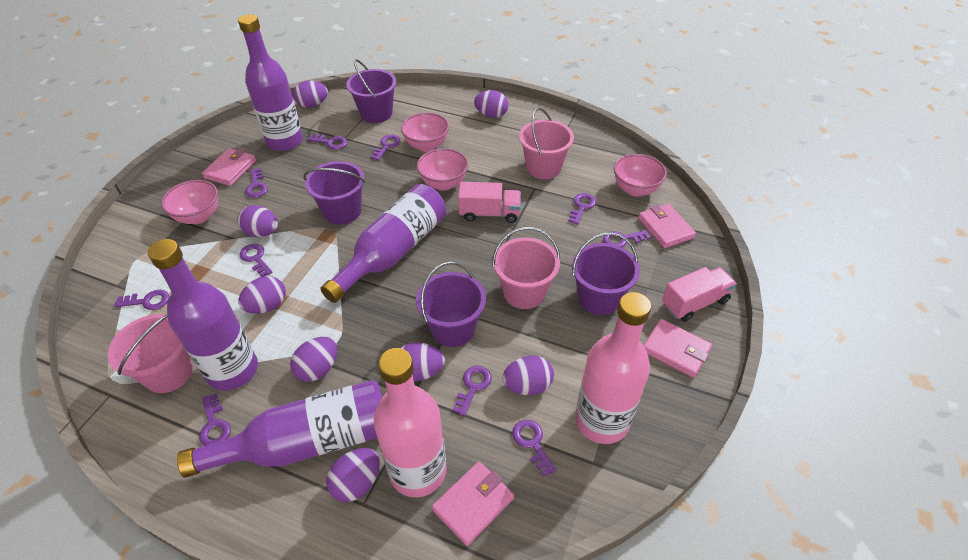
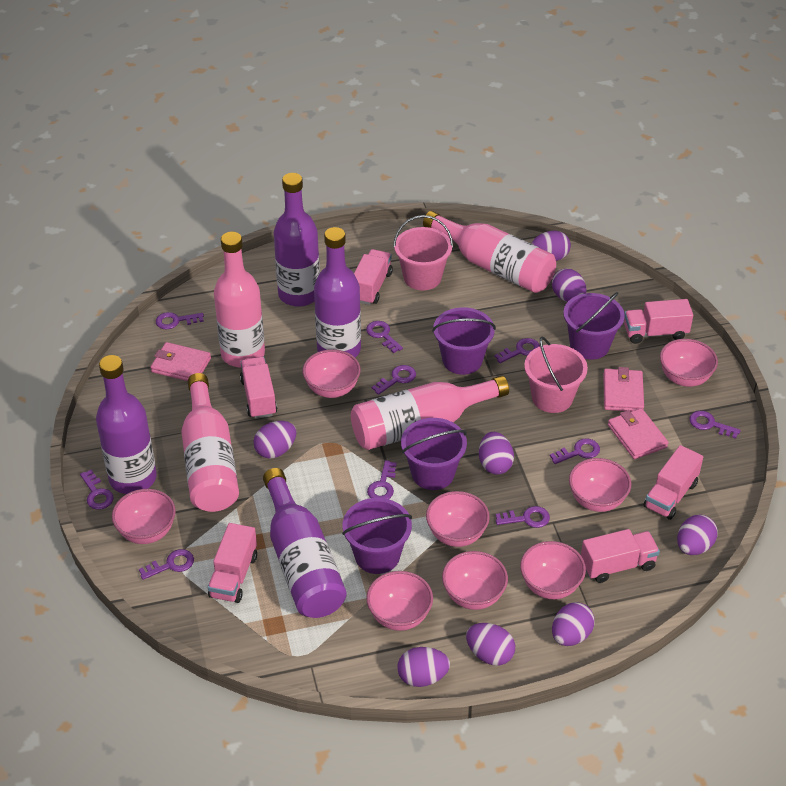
pink bottle: [374,348,447,497] [575,292,651,444] = 2 -> [181,373,239,512] [214,232,265,367] [351,376,509,450] [423,211,556,293] = 4
pink bowl: [161,180,218,224] [401,113,449,152] [417,148,468,191] [614,154,667,197] = 4 -> [112,489,176,544] [303,349,361,398] [366,571,433,631] [426,491,490,547] [442,551,508,610] [520,541,586,599] [569,458,631,512] [660,339,718,387] = 8
pink bucket: [108,314,193,393] [492,227,560,309] [519,107,574,179] = 3 -> [393,215,453,290] [524,337,588,413] = 2
pink truck: [458,182,521,223] [662,267,737,322] = 2 -> [208,523,257,603] [240,357,277,419] [354,249,393,305] [581,529,660,583] [624,299,693,344] [644,445,703,520] = 6
pink wallet: [202,148,256,186] [432,461,514,546] [638,204,696,248] [644,319,712,378] = 4 -> [150,342,211,381] [603,367,644,411] [608,408,668,459] = 3

